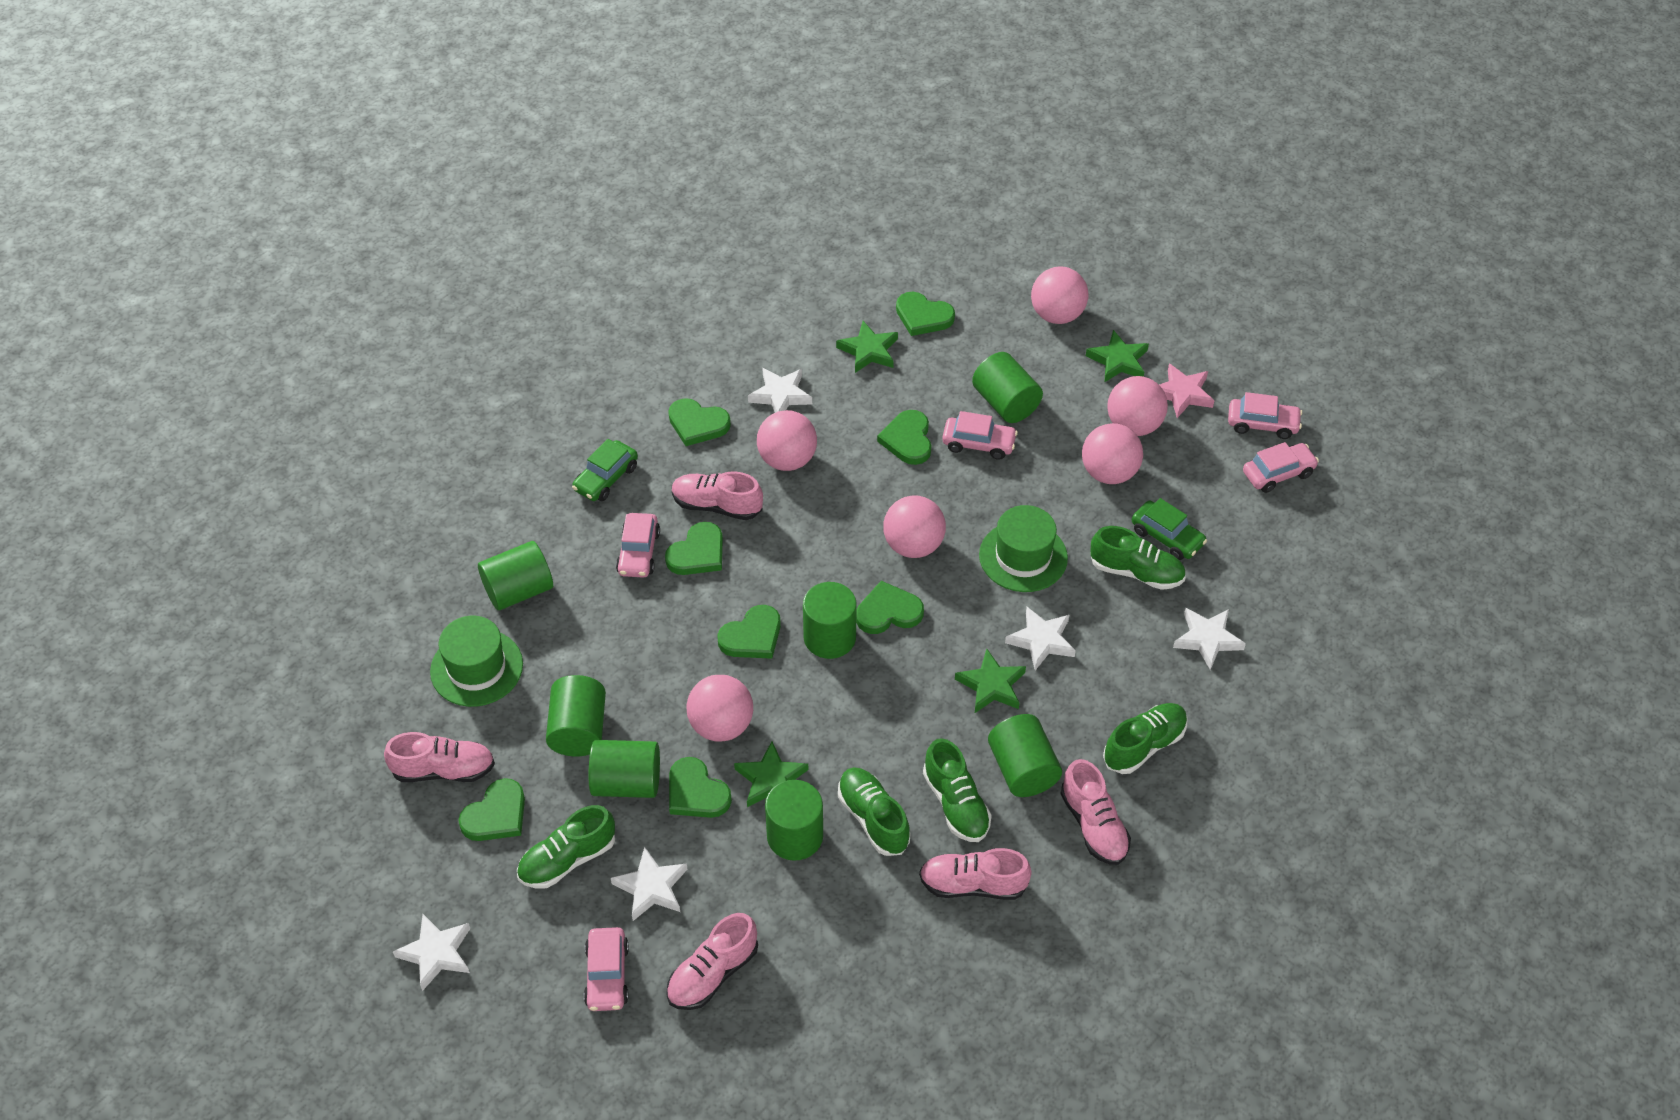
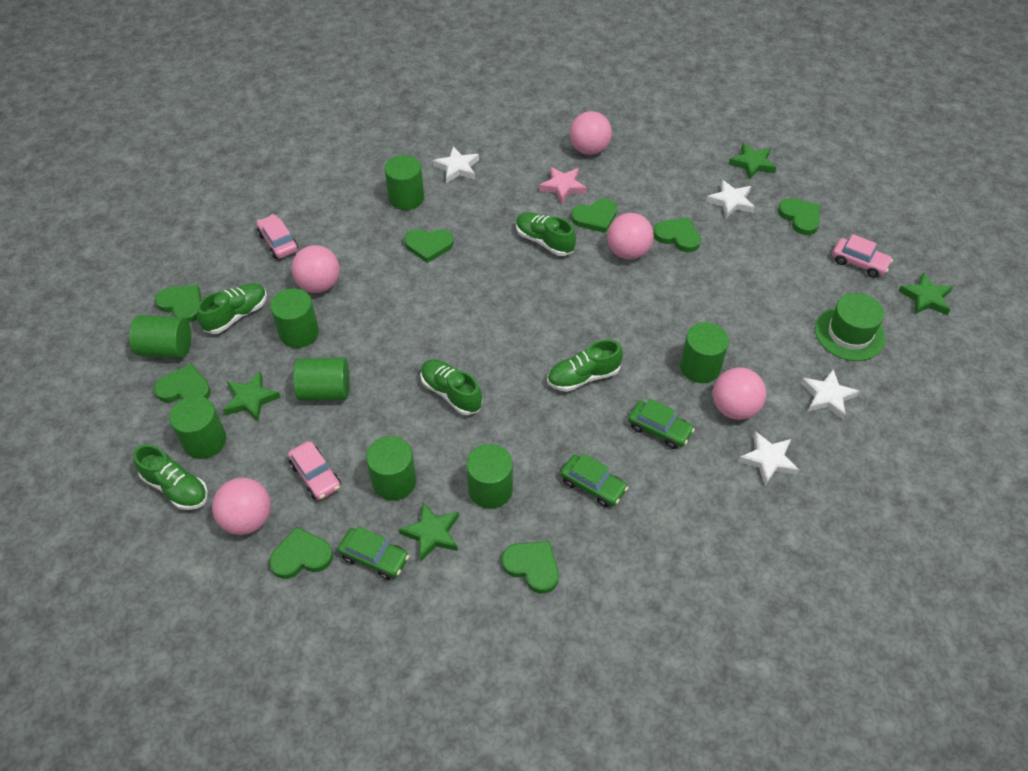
green car: [572,439,638,501] [1132,498,1207,560] = 2 -> [338,527,409,580] [560,453,628,507] [628,399,695,449] = 3
green cylinder: [478,541,553,610] [546,675,606,756] [589,740,660,798] [765,780,823,861] [803,582,857,659] [972,352,1043,423] [988,714,1062,797] = 7 -> [129,315,191,358] [169,396,227,459] [270,288,319,348] [293,357,350,401] [366,436,416,501] [384,155,424,210] [466,444,513,509] [680,322,729,383] = 8
green hat: [430,616,523,707] [979,505,1068,592] = 2 -> [815,293,886,361] = 1
pink ball: [686,675,753,742] [757,410,817,471] [883,495,946,558] [1031,267,1088,324] [1082,423,1143,484] [1107,376,1168,436] = 6 -> [212,478,271,535] [291,245,340,293] [570,111,612,155] [607,213,654,260] [713,367,766,420] = 5
pink car: [584,927,629,1011] [616,513,660,578] [942,411,1018,460] [1228,392,1302,439] [1243,442,1319,493] = 5 -> [257,214,298,259] [288,441,341,500] [832,234,893,278] = 3
pink shoe: [384,732,495,782] [666,913,758,1010] [672,471,763,520] [919,848,1032,900] [1060,759,1131,865] = 5 -> none = 0
white star: [393,914,470,991] [611,846,688,921] [748,368,812,413] [1005,607,1076,670] [1173,608,1246,670] = 5 -> [433,146,479,183] [706,180,755,219] [738,431,799,486] [801,369,859,419] = 4

